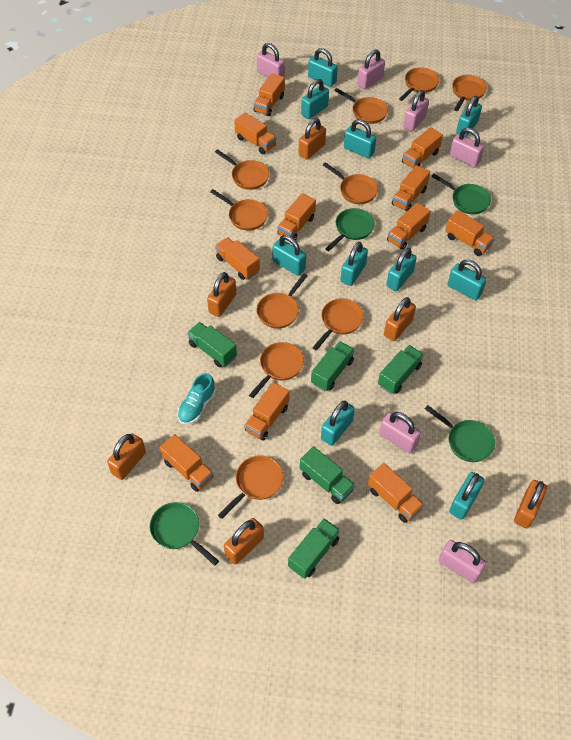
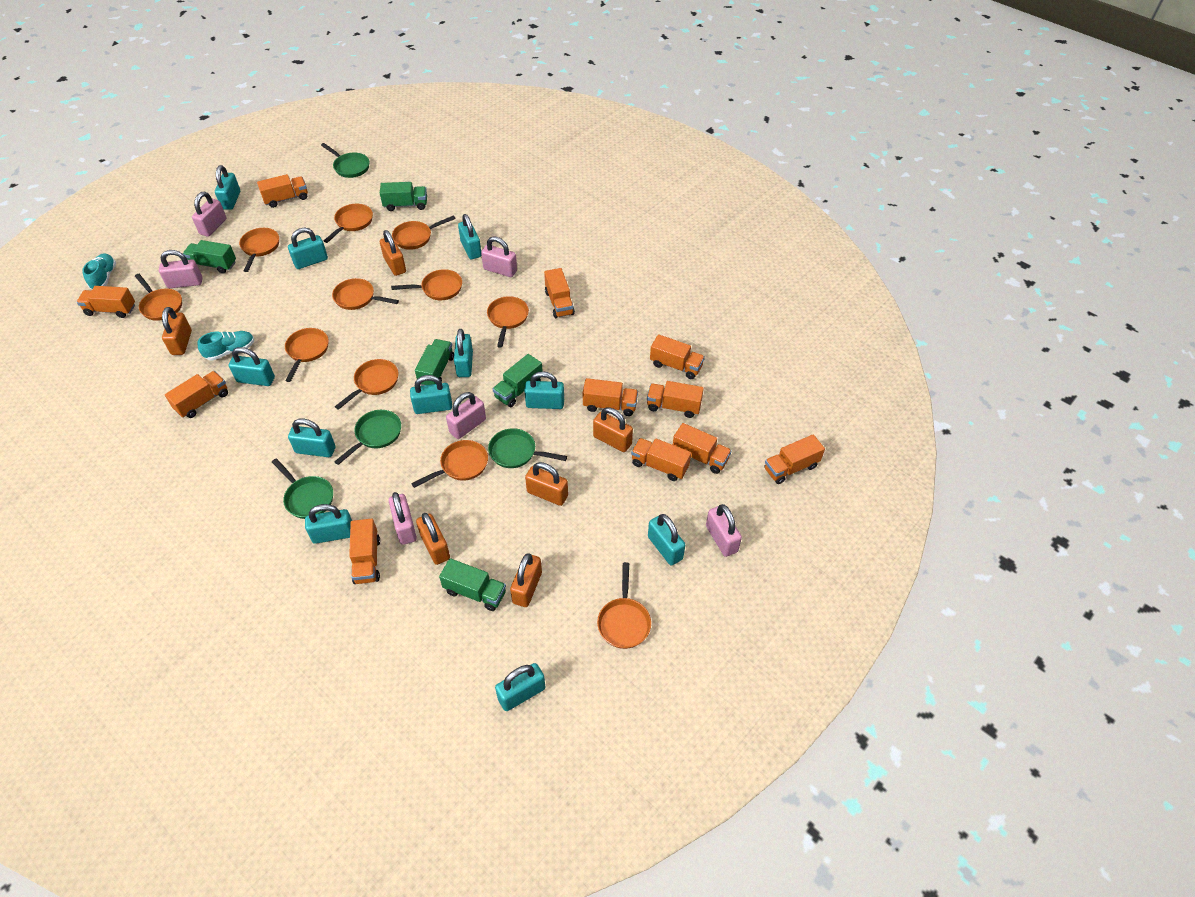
orange pan: [210,189,268,231] [215,149,269,190] [218,456,283,519] [249,342,304,398] [257,273,308,329] [312,298,364,351] [323,162,378,204] [334,88,388,124] [399,67,439,101] [452,75,487,111] = 10 -> [135,274,182,321] [239,228,279,272] [285,328,329,382] [324,204,373,243] [332,278,399,310] [335,359,398,410] [391,269,462,300] [392,215,456,250] [411,440,488,488] [487,296,529,348] [597,562,651,649] = 11
turquoise padlock: [273,235,306,276] [301,79,329,119] [308,48,338,87] [321,401,355,446] [340,242,368,286] [344,119,376,159] [386,248,417,291] [448,260,487,300] [449,472,484,520] [456,96,482,137] = 10 -> [215,165,240,210] [229,347,275,386] [288,228,328,269] [288,418,335,457] [305,504,352,544] [410,375,452,414] [454,329,473,377] [458,214,482,259] [495,663,545,711] [524,371,564,409] [648,514,685,566] = 11
turquoise shoe: [177,373,216,424] = 1 -> [82,253,116,289] [198,331,254,361] = 2

